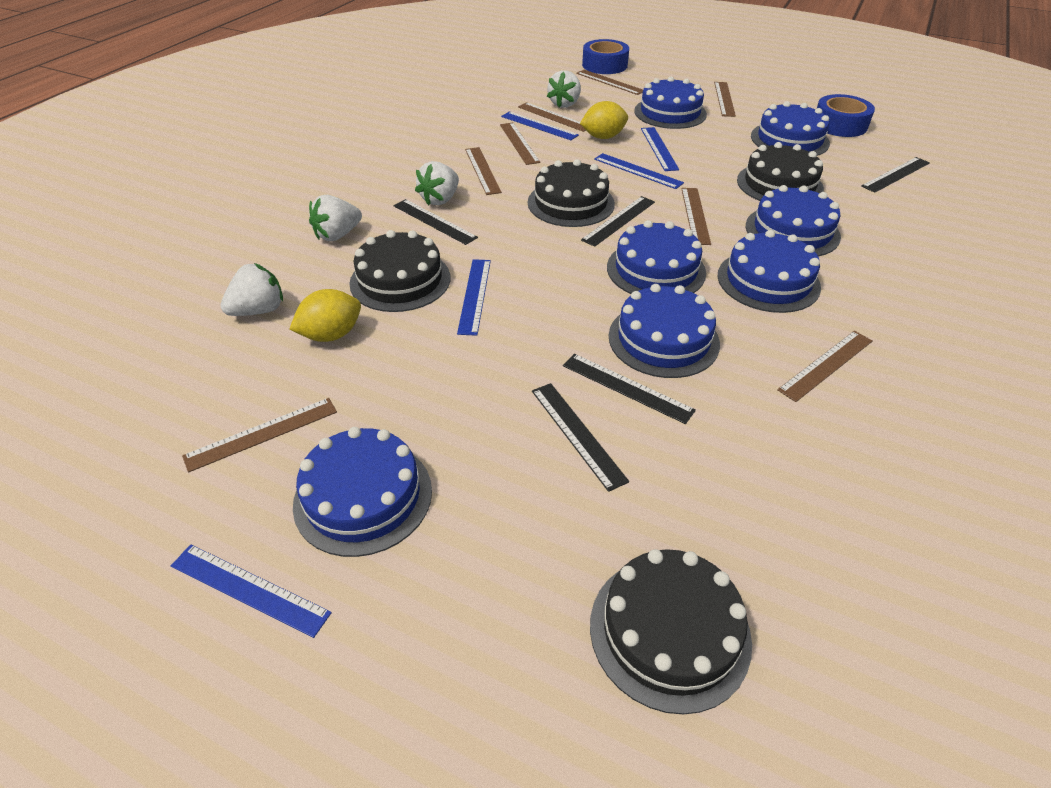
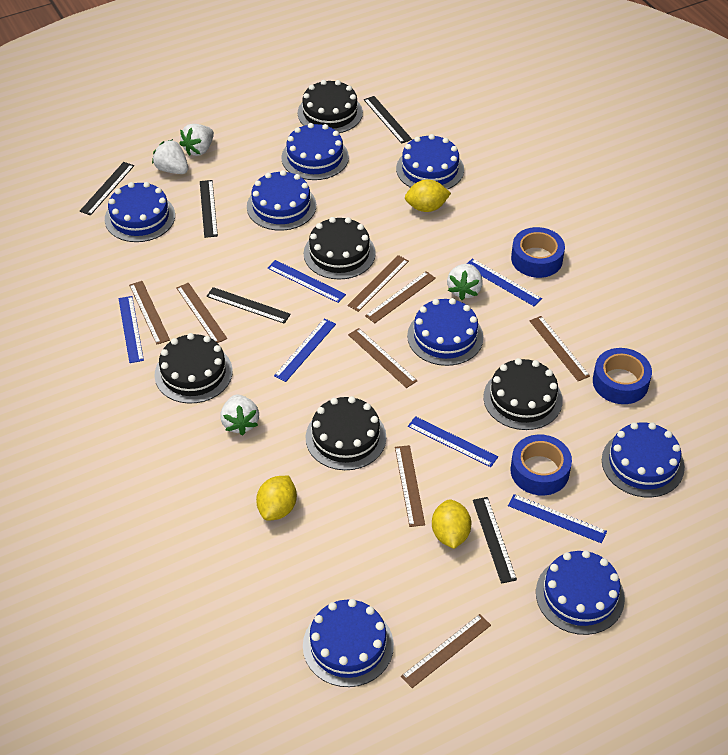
black cake: [349,230,450,312] [528,159,615,227] [590,549,752,715] [737,142,824,201] = 4 -> [154,333,233,403] [298,80,363,133] [304,217,376,280] [305,396,386,470] [483,358,563,430] = 5
blue cake: [293,427,432,557] [607,220,706,294] [609,284,720,378] [634,76,707,129] [717,230,821,313] [746,185,841,257] [751,101,830,156] = 7 -> [105,182,175,242] [247,170,316,231] [281,123,349,180] [303,599,394,687] [396,134,464,190] [407,298,483,366] [536,550,625,635] [602,422,685,498] = 8
blue ruler: [171,544,332,638] [457,259,491,336] [501,111,579,140] [594,153,684,189] [641,127,679,171] = 5 -> [118,296,144,363] [268,260,346,303] [274,318,336,382] [408,416,498,467] [467,258,542,306] [508,494,607,543] = 6
blue tape: [582,39,629,74] [817,94,875,137] = 2 -> [510,435,572,495] [511,227,565,278] [593,348,652,404] = 3
yellow lemon: [290,289,361,342] [580,101,628,139] = 2 -> [256,476,297,520] [405,180,451,212] [432,499,471,549] = 3

